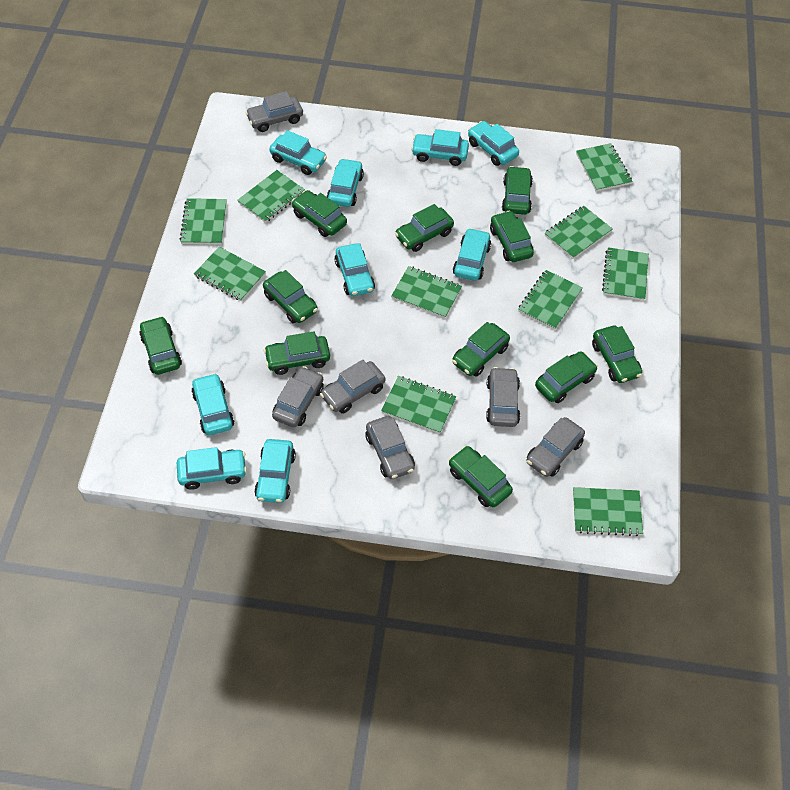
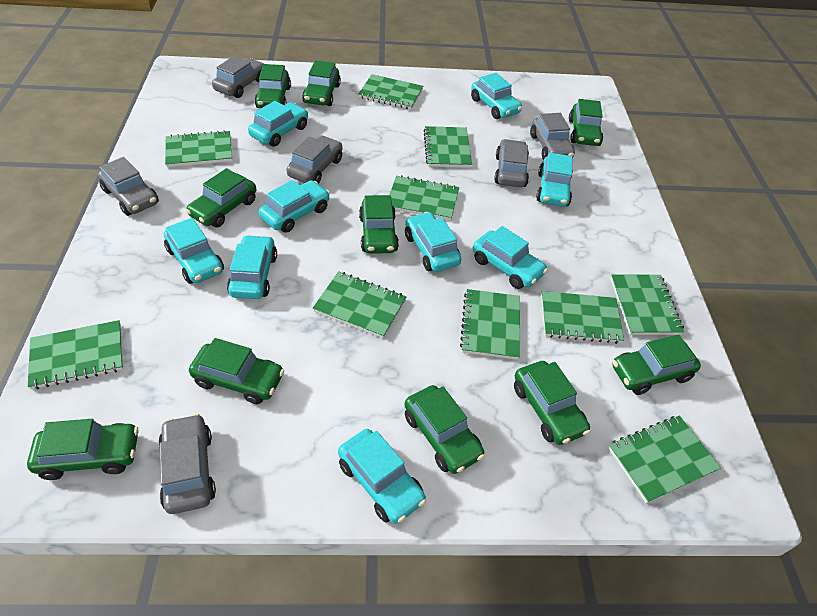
green car: [139,316,182,375] [263,270,318,324] [264,331,330,375] [292,190,347,237] [395,204,454,252] [449,446,513,507] [452,322,510,377] [490,210,534,262] [502,166,533,215] [535,351,598,403] [592,326,642,383] = 11 -> [27,419,138,480] [186,168,256,228] [189,338,284,404] [255,64,291,108] [302,60,341,106] [359,195,399,254] [405,385,485,474] [514,361,590,445] [569,99,603,146] [612,334,701,395] = 10

